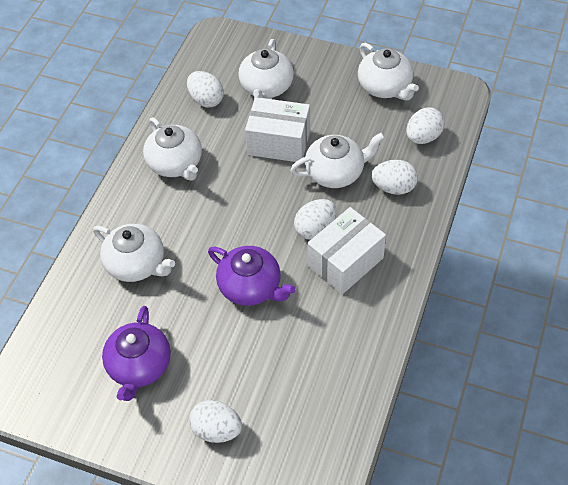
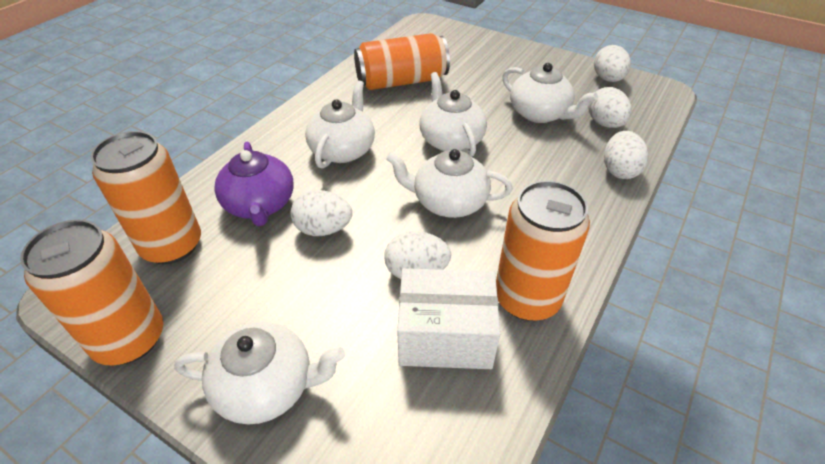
orange can: none = 0 -> [20,219,163,365] [91,131,201,264] [354,33,450,90] [496,180,590,321] = 4
purple teapot: [102,306,171,401] [208,246,296,306] = 2 -> [214,142,294,226] = 1
white box: [245,97,310,162] [307,207,386,294] = 2 -> [397,268,500,369] = 1

